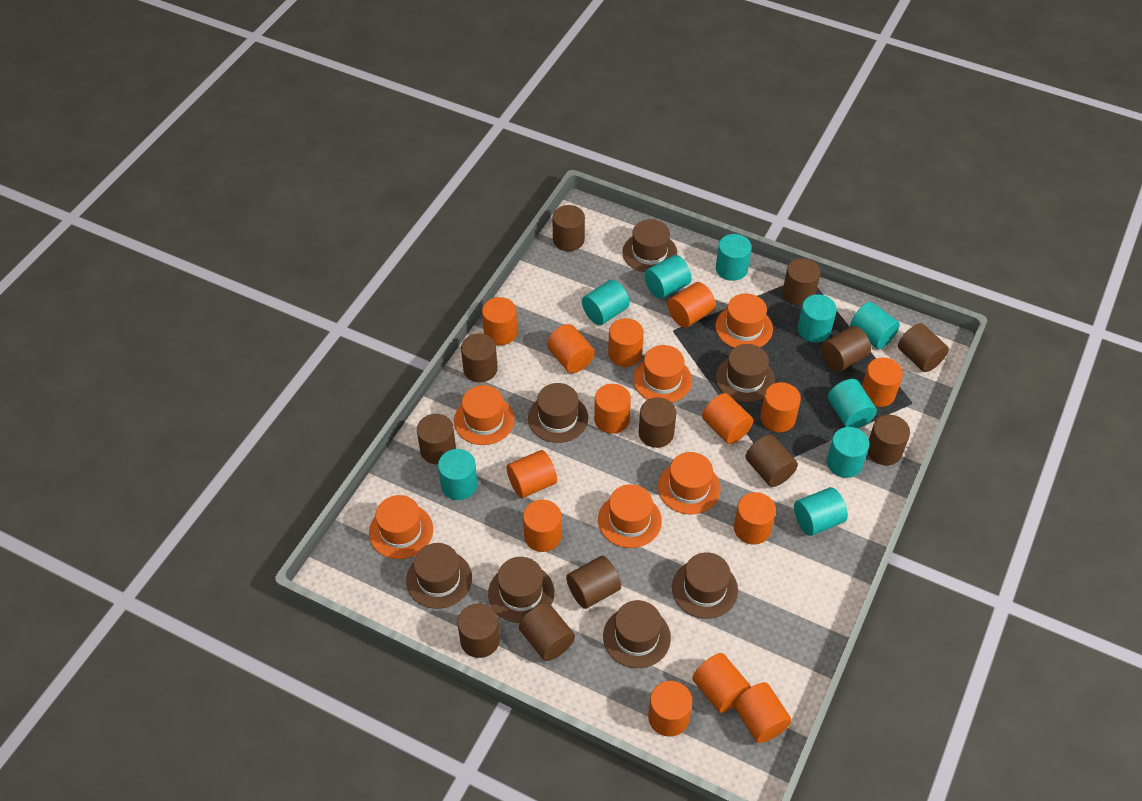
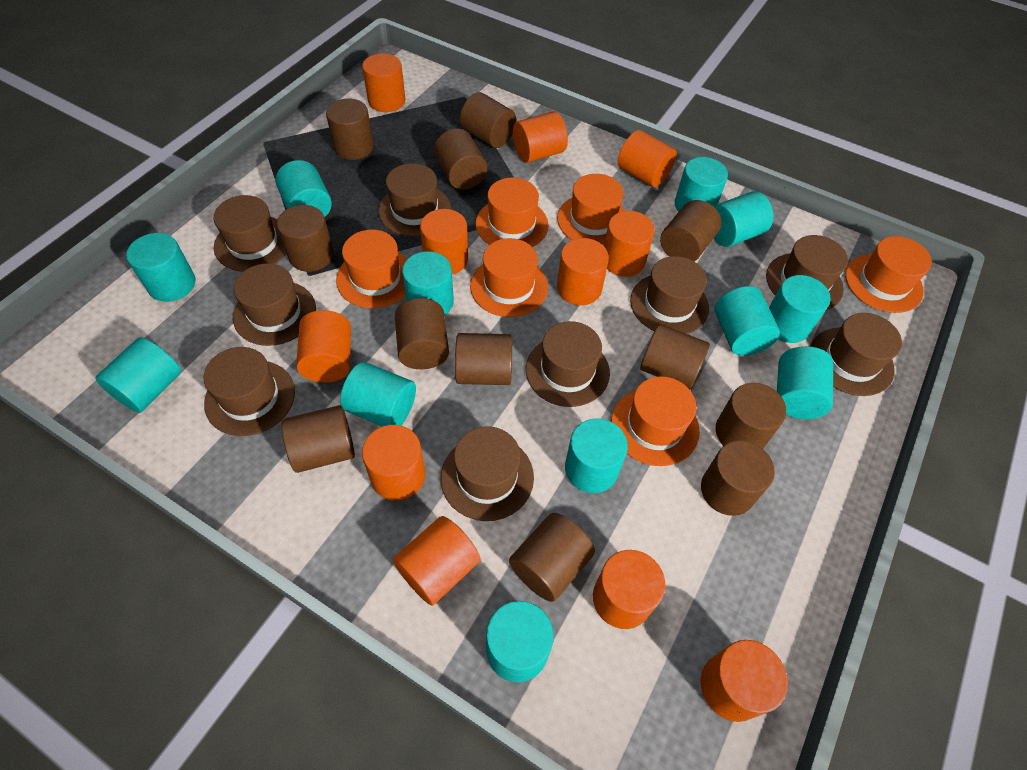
brown hat: [406,543,472,609] [488,557,554,623] [528,383,588,443] [603,600,671,668] [622,219,677,273] [672,552,738,619] [716,344,775,402] = 7 -> [204,347,295,436] [214,195,286,272] [233,263,316,346] [378,163,451,236] [441,426,534,521] [526,321,610,407] [630,256,709,334] [766,235,848,310] [811,313,902,396] = 9
orange cylinder: [482,297,517,345] [507,450,557,498] [523,500,562,552] [547,324,595,373] [594,384,631,434] [608,318,644,367] [648,681,692,737] [667,282,716,328] [692,653,751,713] [702,393,753,444] [733,682,792,743] [734,492,776,545] [760,382,801,432] [862,358,903,407] = 14 -> [296,310,351,383] [362,53,405,112] [362,425,425,500] [393,516,480,606] [420,209,468,274] [513,111,568,163] [557,238,609,305] [593,550,665,629] [604,211,655,277] [618,130,677,187] [701,640,788,722] = 11
turquoise cylinder: [438,449,478,500] [582,280,630,325] [644,255,692,299] [716,234,752,281] [794,487,848,536] [798,294,837,343] [827,427,869,478] [828,379,877,429] [850,302,900,349] = 9 -> [95,337,181,413] [126,233,195,302] [275,160,332,217] [340,362,416,427] [402,251,454,316] [486,601,554,682] [565,418,628,493] [675,157,728,212] [713,191,774,247] [715,286,780,355] [769,275,831,343] [777,346,833,419] = 12

